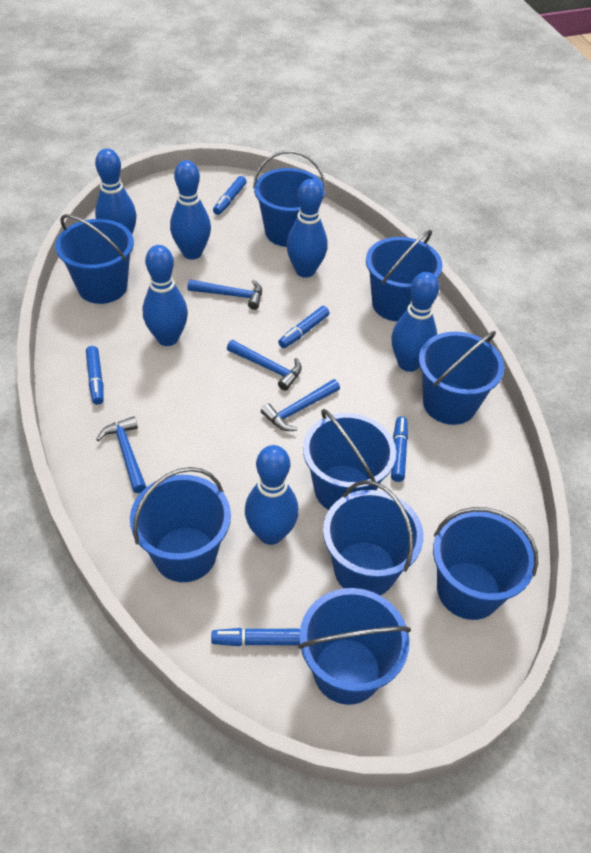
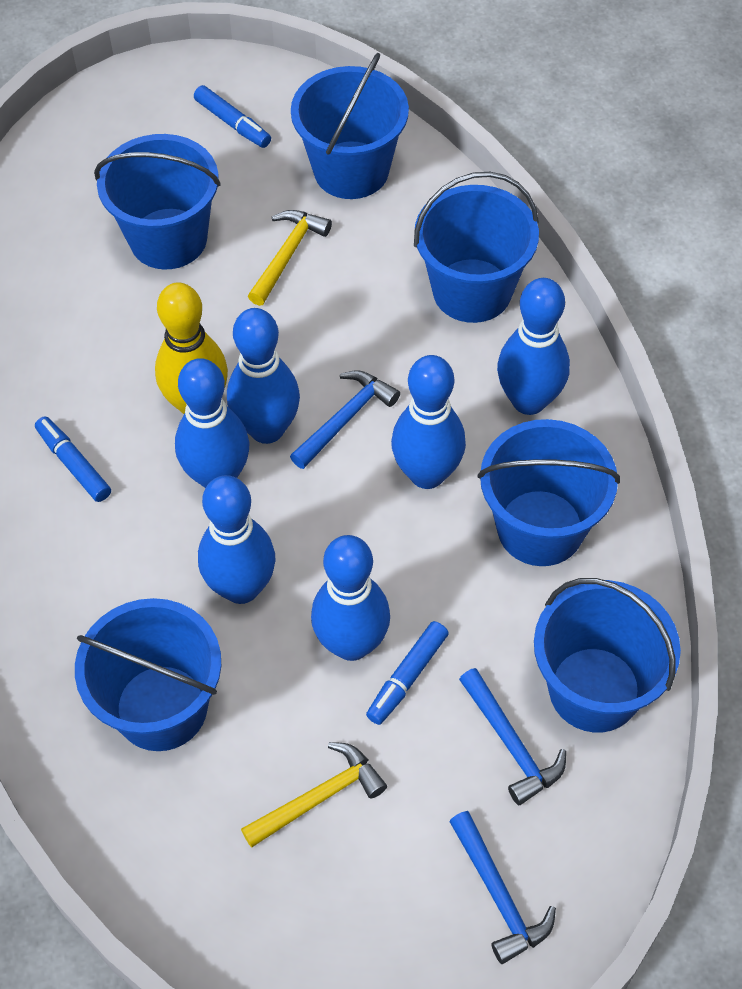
blue bucket: [55,214,134,304] [130,467,231,582] [253,150,326,247] [298,588,411,705] [303,409,396,510] [323,480,424,595] [366,230,443,322] [419,331,504,425] [433,507,538,620] = 9 -> [75,598,221,751] [94,134,221,269] [291,53,409,199] [414,172,539,323] [478,419,620,566] [534,578,681,732] = 6
blue hammer: [96,416,146,493] [188,280,262,310] [227,340,302,391] [261,379,340,431] = 4 -> [290,370,400,469] [449,811,556,964] [459,668,566,805] = 3
blue marker: [86,346,104,405] [211,628,300,646] [213,176,247,215] [278,306,330,348] [391,416,408,482] = 5 -> [35,416,111,502] [194,85,271,148] [366,621,449,725] = 3
yellow bowling pin: none = 0 -> [155,282,228,414] = 1
yellow hammer: none = 0 -> [241,742,387,848] [248,210,332,306] = 2

